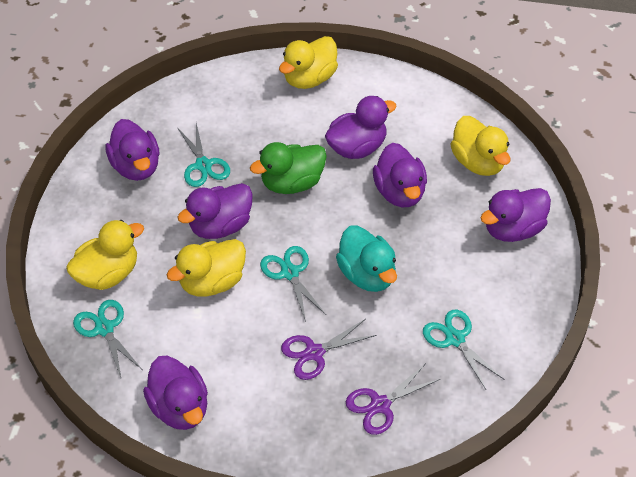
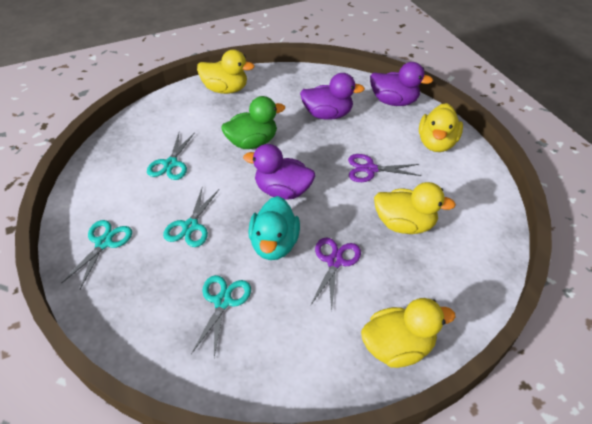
purple duck: [105,119,160,181] [143,356,208,430] [177,183,253,239] [325,96,397,159] [373,143,427,207] [481,188,551,242] = 6 -> [243,144,315,200] [300,73,365,120] [370,62,433,106] = 3

